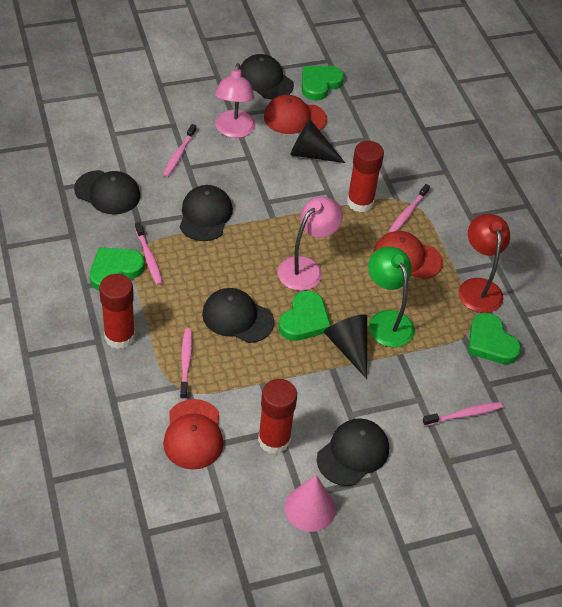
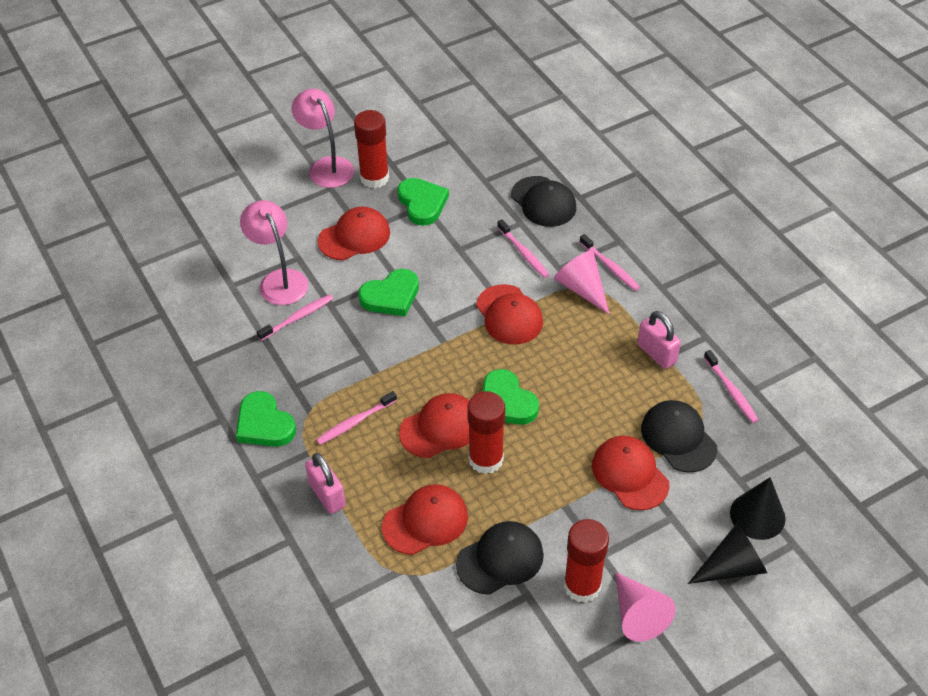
black cap: [74,170,141,215] [180,185,233,241] [202,288,274,343] [240,54,294,99] [317,418,389,486] = 5 -> [456,521,544,595] [511,176,576,227] [641,400,717,473] = 3
green lamp: [369,246,415,347] = 1 -> none = 0
pink cone: [284,475,336,532] = 1 -> [554,250,609,314] [615,572,676,642] = 2
pink padlock: none = 0 -> [305,453,346,514] [637,311,681,369] = 2
red cap: [163,399,224,470] [264,95,327,134] [373,231,443,280] = 3 -> [318,207,390,260] [382,484,468,555] [399,393,469,458] [476,284,543,345] [592,436,669,510] = 5
red lamp: [459,214,510,313] = 1 -> none = 0

